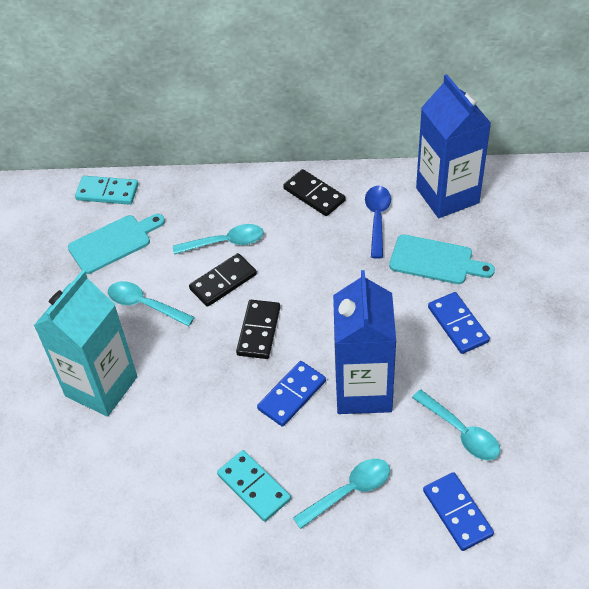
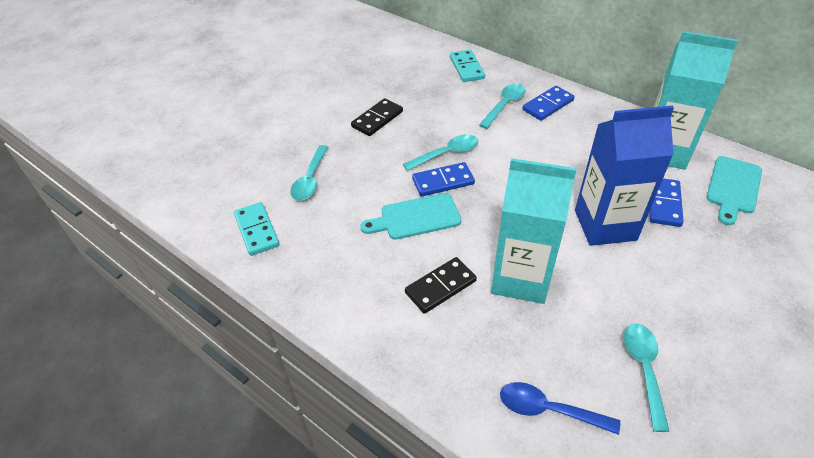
black domino: [189,253,257,307] [236,300,280,359] [283,169,345,216] = 3 -> [351,98,403,136] [405,257,477,314] = 2
blue carton: [333,270,396,414] [416,74,491,218] = 2 -> [575,105,674,246] = 1
turquoise carton: [34,270,138,417] = 1 -> [491,158,577,304] [654,31,738,170] = 2

